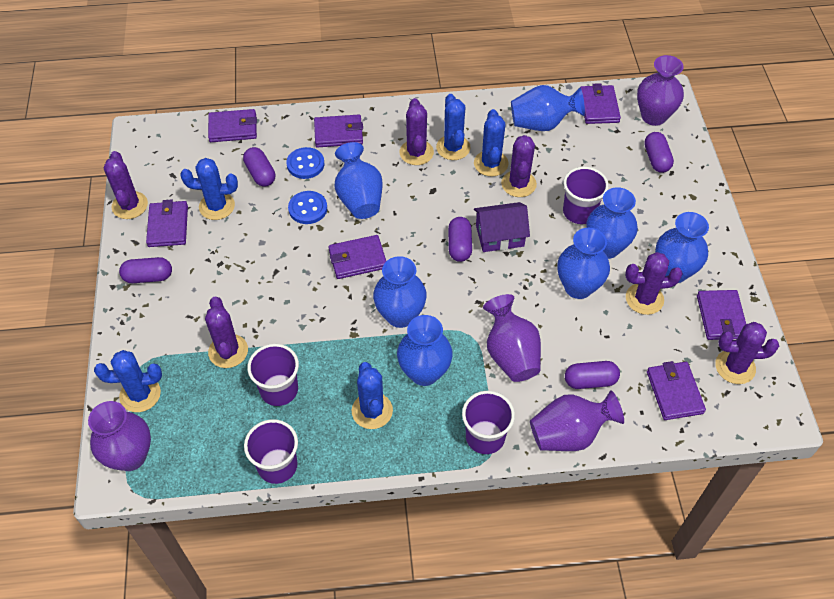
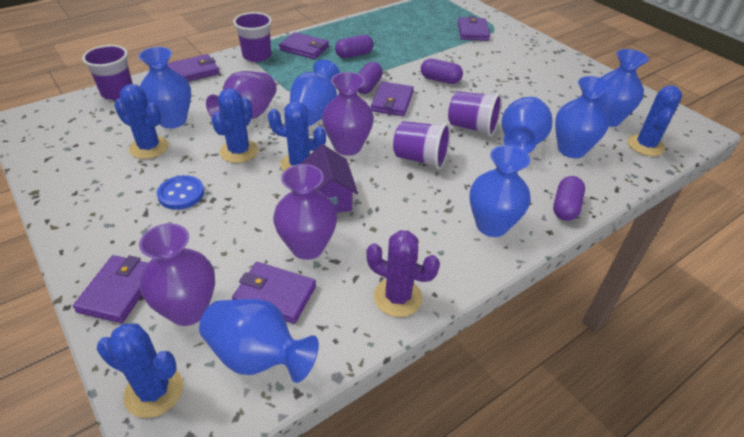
blue button: [286,147,324,179] [288,191,327,224] = 2 -> [157,175,204,210] = 1
purple cactus: [104,151,148,219] [205,297,248,368] [400,98,434,165] [501,135,537,197] [625,252,683,315] [715,322,779,384] = 6 -> [366,230,440,317] = 1
purple capsule: [119,257,172,283] [243,147,275,187] [448,217,472,262] [565,361,620,389] [644,132,674,173] = 5 -> [335,35,374,58] [357,62,383,94] [421,59,463,84] [553,176,585,221] = 4
purple wallet: [146,200,188,247] [208,109,257,142] [314,115,363,148] [328,235,386,279] [580,83,621,124] [647,361,706,420] [697,290,746,340] = 7 -> [73,255,148,323] [167,54,219,82] [232,262,316,324] [279,32,329,59] [371,82,414,116] [458,16,490,41] = 6

